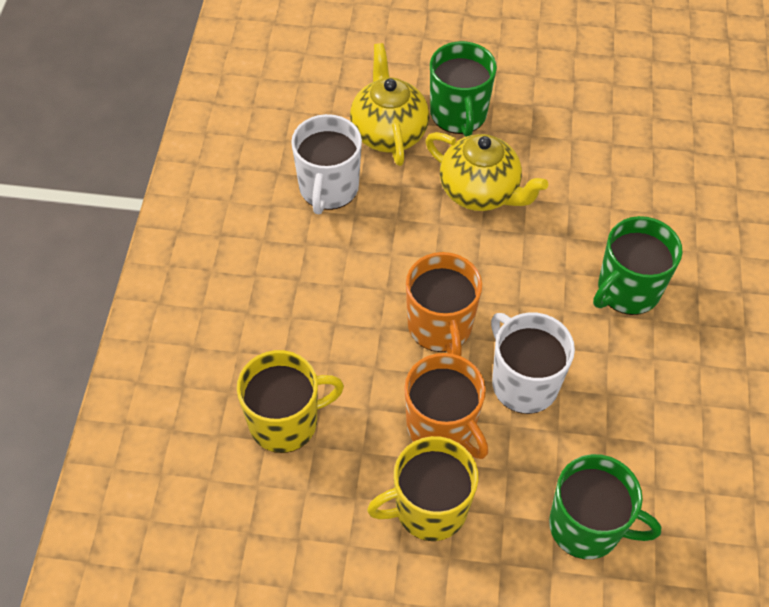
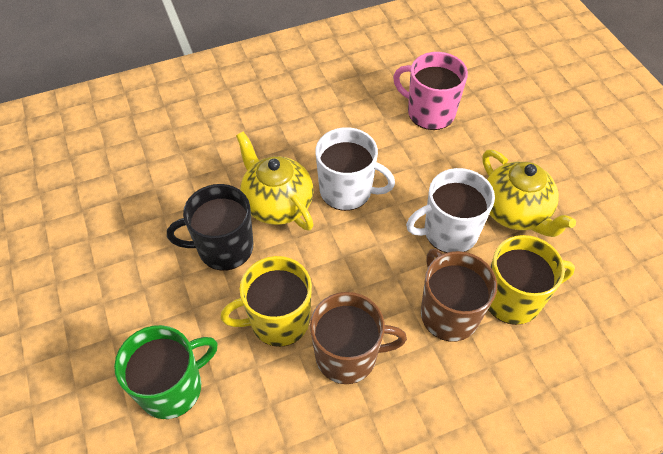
black mug: none = 0 -> [167,184,253,271] = 1
brown mug: none = 0 -> [310,292,407,384] [421,249,497,341] = 2
green mug: [430,41,497,137] [549,454,661,559] [593,216,683,315] = 3 -> [114,325,218,419] = 1
orange mug: [404,353,488,459] [406,252,482,356] = 2 -> none = 0
pink mug: none = 0 -> [393,52,468,130] = 1

